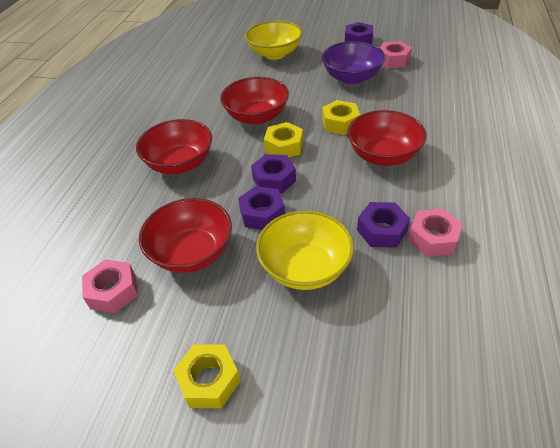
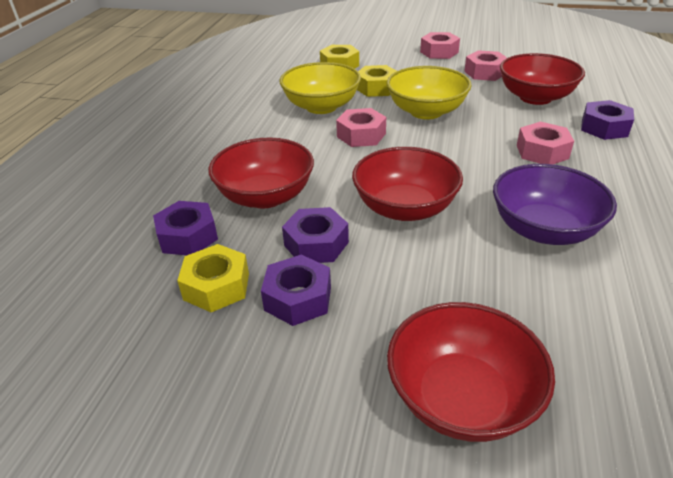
pink nut: [82,259,138,313] [380,41,412,68] [408,208,463,257] = 3 -> [336,108,386,147] [420,32,460,59] [464,50,507,81] [517,121,574,164] = 4

